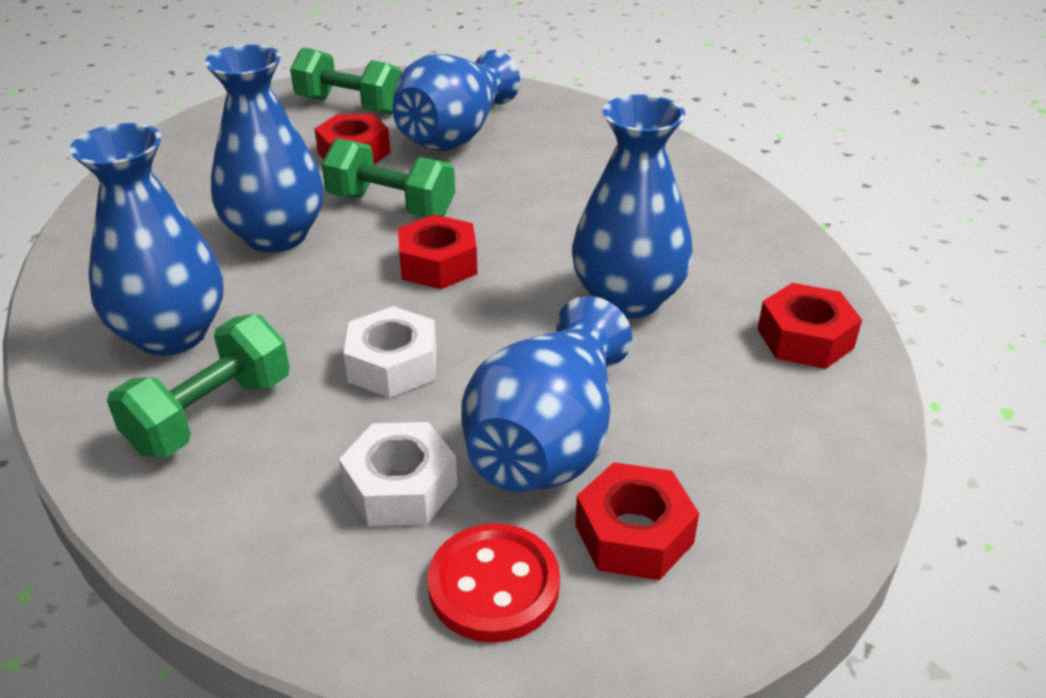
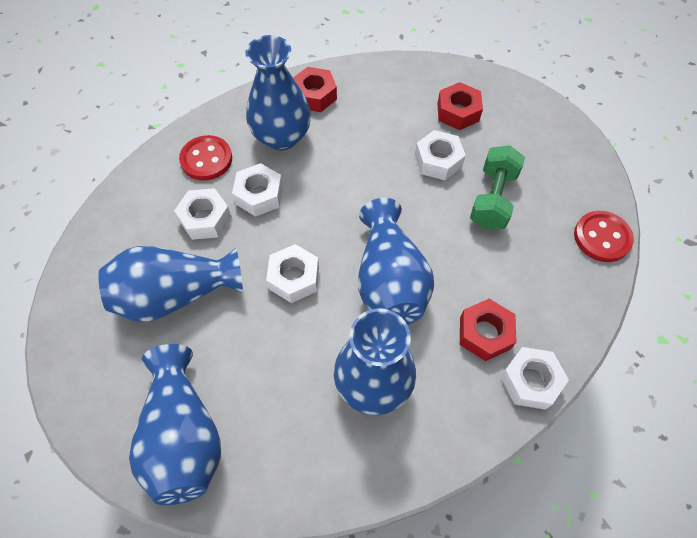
green dumbbell: [107,314,290,457] [290,48,402,114] [322,138,455,217] = 3 -> [470,145,525,230] = 1
red button: [428,523,560,643] = 1 -> [179,135,232,181] [574,211,634,262] = 2
red nut: [315,114,391,164] [398,214,478,289] [575,462,699,580] [757,283,862,369] = 4 -> [293,67,337,112] [437,82,483,130] [460,299,517,361] = 3
white nut: [339,422,458,526] [344,306,437,398] = 2 -> [174,188,232,240] [232,163,283,217] [266,244,319,303] [415,130,466,180] [500,347,569,410] = 5

